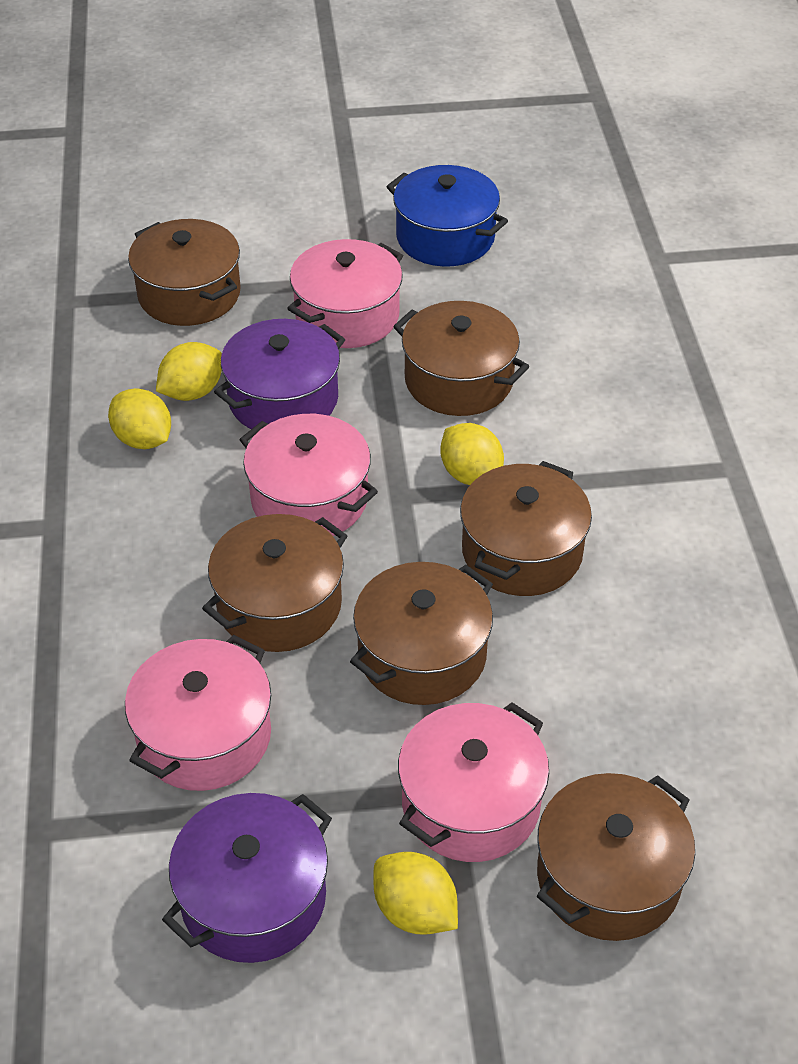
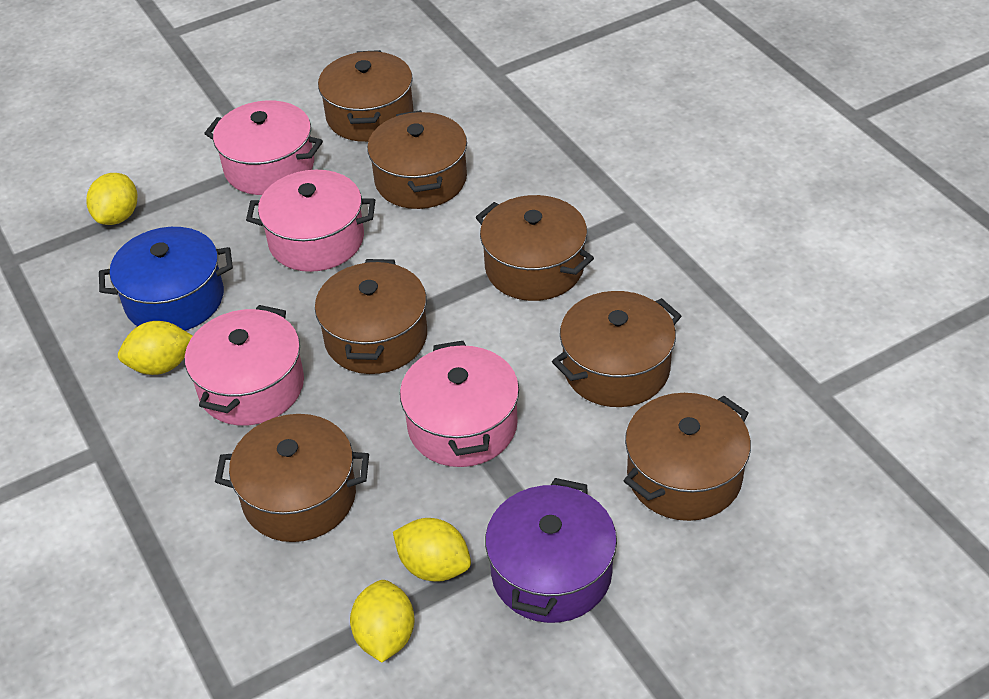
brown pot: [128,219,240,326] [202,514,347,652] [350,562,493,705] [393,301,529,416] [460,461,592,596] [537,773,695,941] = 6 -> [215,414,369,542] [315,259,427,374] [318,50,413,142] [367,110,467,209] [476,195,594,301] [552,291,681,407] [624,393,751,521] = 7
purple pot: [162,793,332,963] [214,319,345,429] = 2 -> [485,478,617,623] = 1

